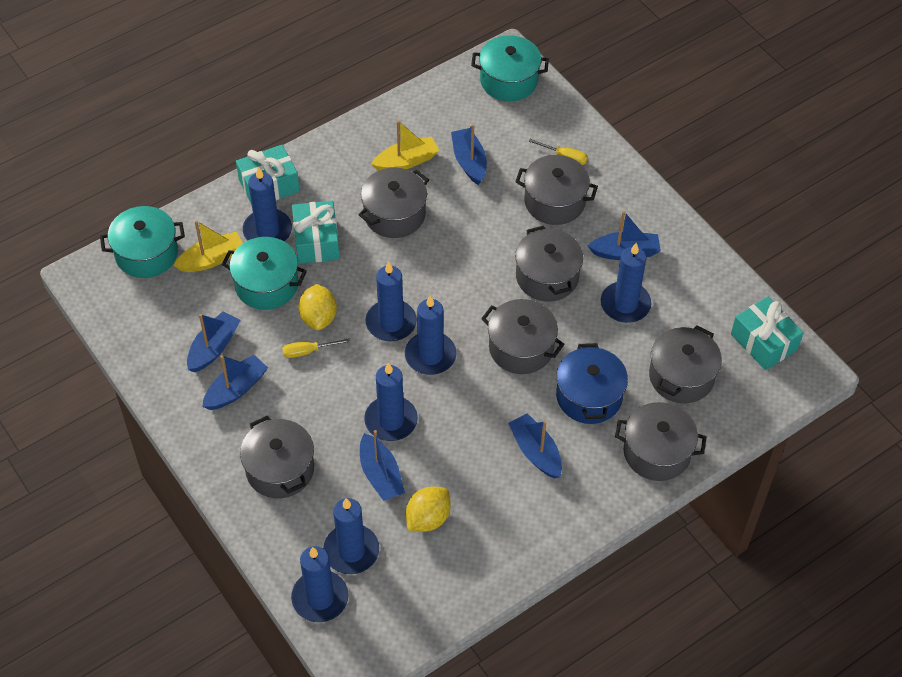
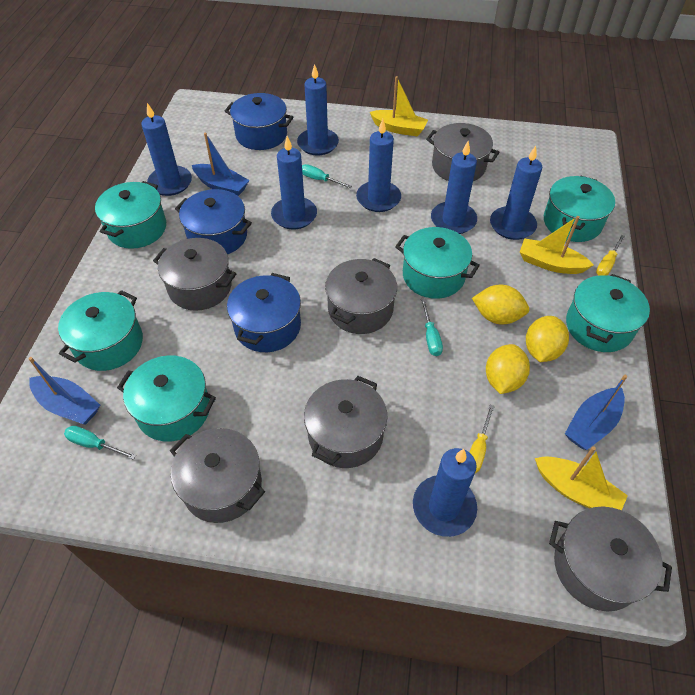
blue boat: [187,311,241,373] [202,355,268,410] [360,430,405,501] [451,124,487,185] [508,413,562,478] [588,211,661,260] = 6 -> [28,357,100,425] [192,133,249,196] [565,375,627,450] = 3
blue pot: [556,343,628,424] = 1 -> [175,189,252,254] [225,93,294,150] [227,273,301,352] = 3
grey pot: [240,416,314,498] [359,167,429,238] [481,299,564,374] [515,155,598,225] [515,225,583,301] [615,402,707,481] [649,325,722,403] = 7 -> [153,238,236,311] [170,428,265,523] [304,376,387,468] [325,258,397,334] [426,123,500,181] [549,507,672,612] = 6
turquoise gift: [236,145,300,205] [292,201,340,264] [731,296,803,370] = 3 -> none = 0
turquoise pot: [100,206,185,278] [222,237,307,310] [471,35,549,101] = 3 -> [58,290,143,371] [95,181,166,249] [117,355,216,442] [395,227,480,299] [544,176,615,242] [566,274,650,352] = 6
turquoise screwdriver: none = 0 -> [64,426,136,460] [302,164,352,188] [421,298,443,356] = 3
yellow boat: [173,220,243,272] [371,121,439,171] = 2 -> [370,76,428,137] [520,216,593,274] [535,446,628,510] = 3
yellow lemon: [298,284,337,330] [406,487,451,532] = 2 -> [472,285,529,324] [486,344,530,394] [526,316,569,362] = 3

